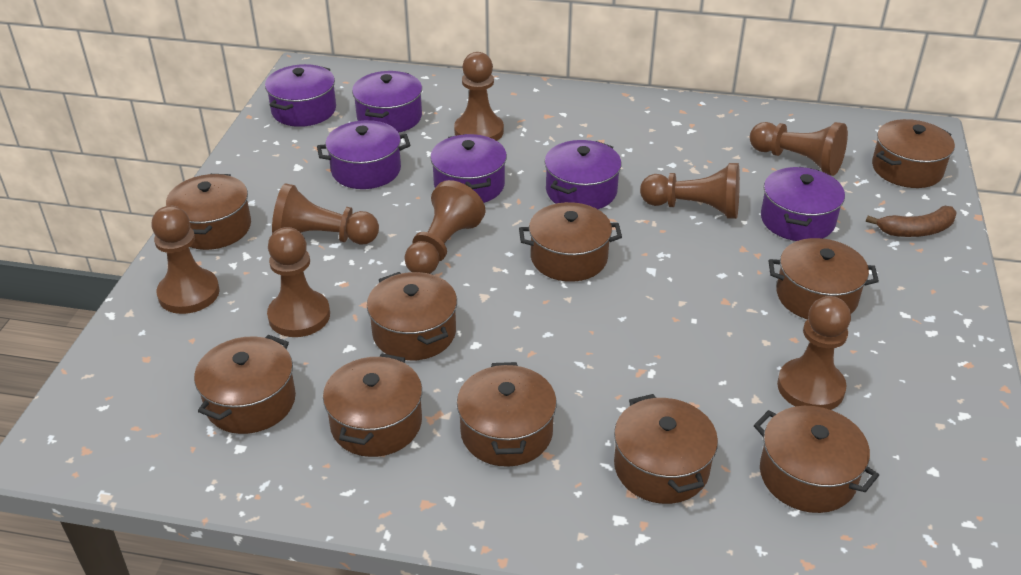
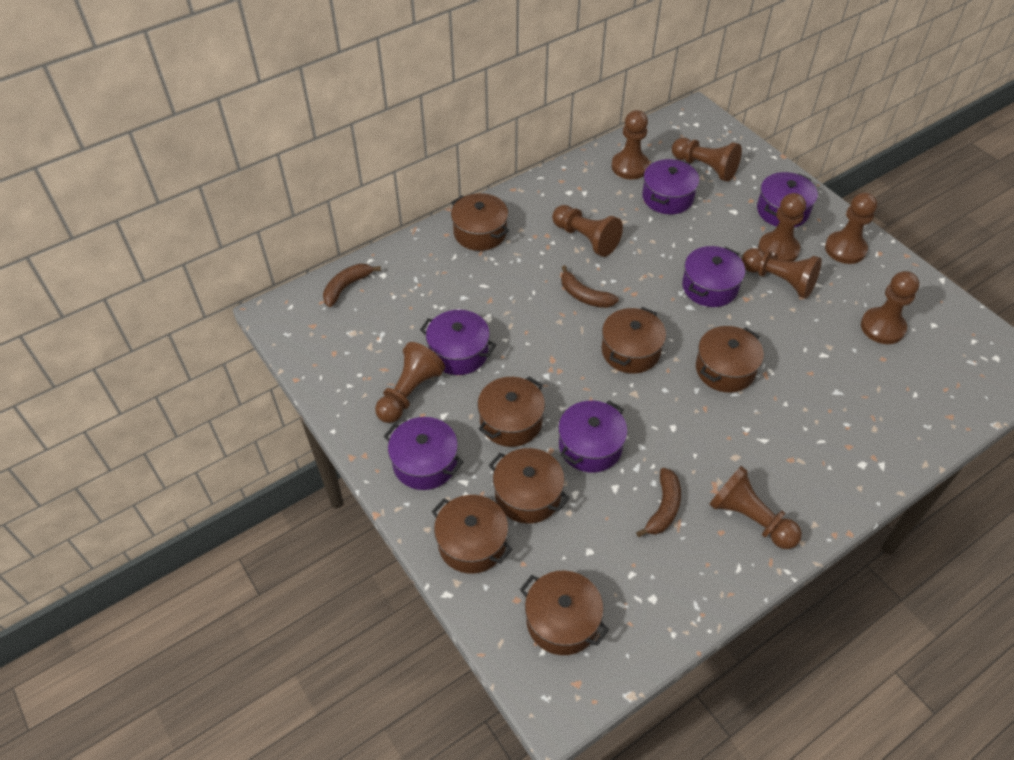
brown banana: [866,206,957,237] = 1 -> [323,264,381,307] [561,265,619,308] [636,468,681,537] = 3
brown pawn: [151,206,220,314] [267,227,330,337] [272,183,379,245] [404,180,485,274] [454,52,504,141] [640,163,740,219] [750,122,848,176] [777,296,851,410] = 8 -> [375,342,445,423] [552,205,623,257] [612,110,649,179] [672,138,742,182] [709,466,802,549] [742,248,822,299] [758,193,806,262] [825,192,877,264] [861,271,919,344] = 9
brown pot: [166,174,251,250] [194,335,296,434] [323,354,422,457] [367,272,457,361] [457,362,557,467] [519,202,622,282] [614,394,718,504] [754,406,879,513] [769,238,879,319] [872,119,955,188] = 10 -> [432,495,512,574] [451,193,509,251] [477,377,545,447] [489,448,569,524] [520,571,609,655] [602,307,666,374] [696,326,764,393] = 7

